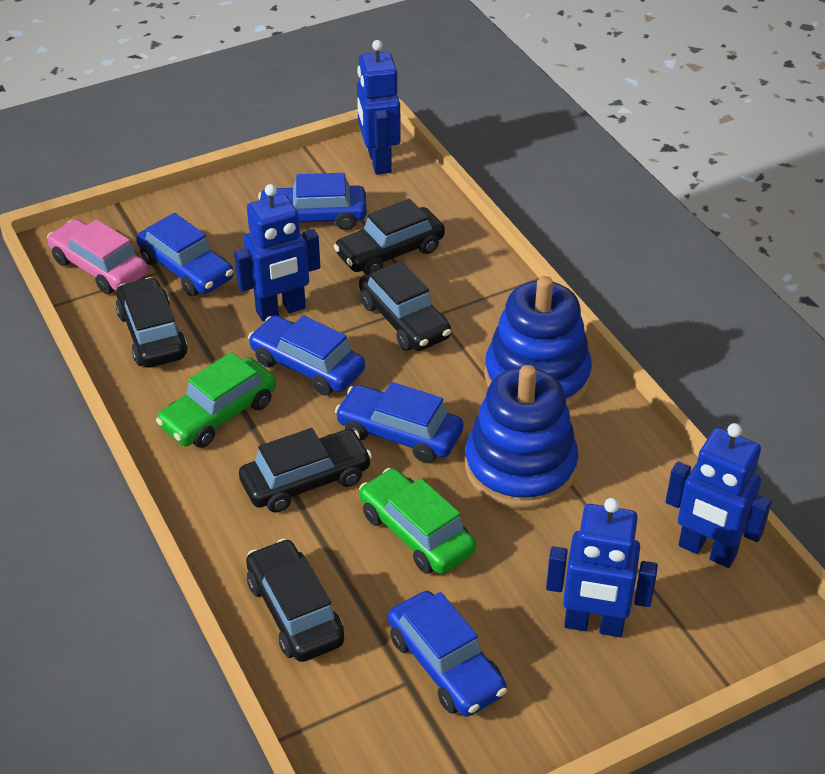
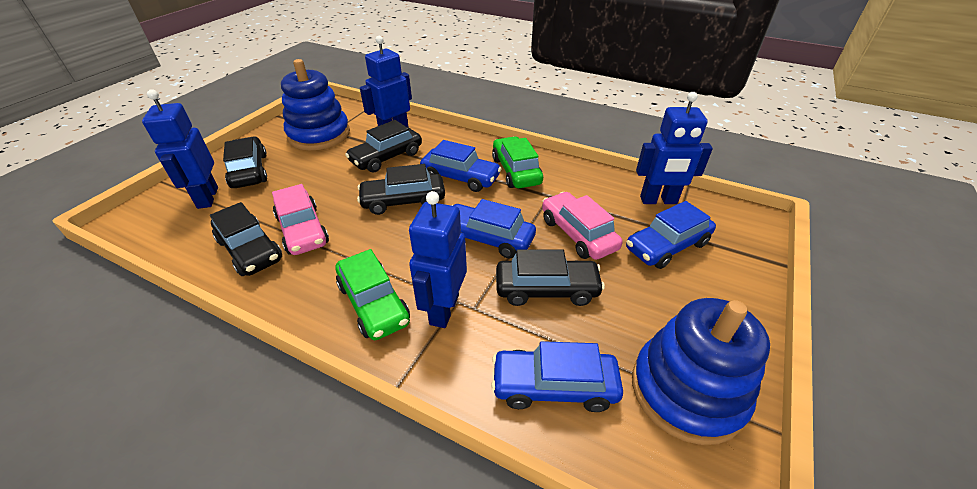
blue car: [137,213,234,296] [248,315,365,396] [258,173,367,230] [335,382,464,463] [388,591,507,717] = 5 -> [420,140,502,192] [451,199,536,259] [491,341,623,412] [626,201,716,269] = 4
pink car: [47,219,148,294] = 1 -> [272,184,329,255] [542,192,623,260] = 2

